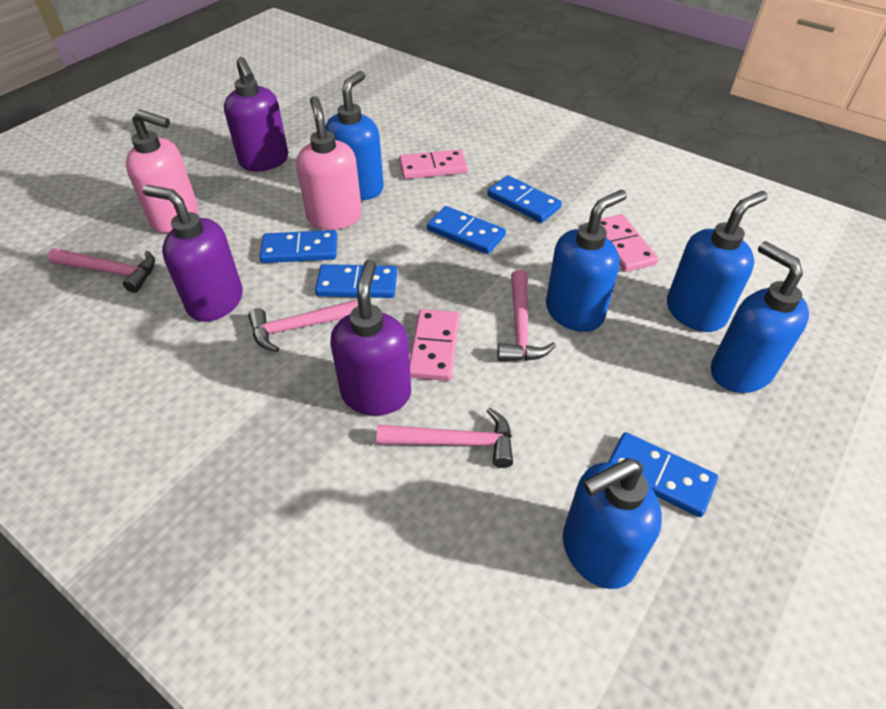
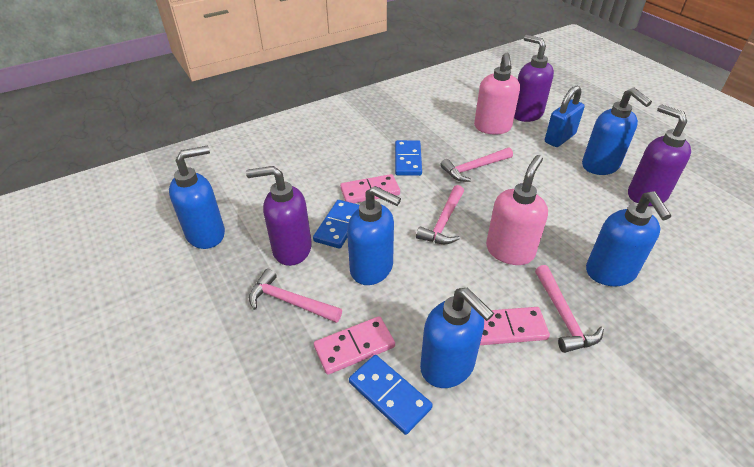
blue domino: [260,230,337,263] [315,264,397,298] [427,206,506,254] [487,175,562,223] [608,432,718,517] = 5 -> [313,200,359,249] [349,355,433,435] [395,140,422,176] = 3
blue padlock: none = 0 -> [545,86,585,147] = 1

